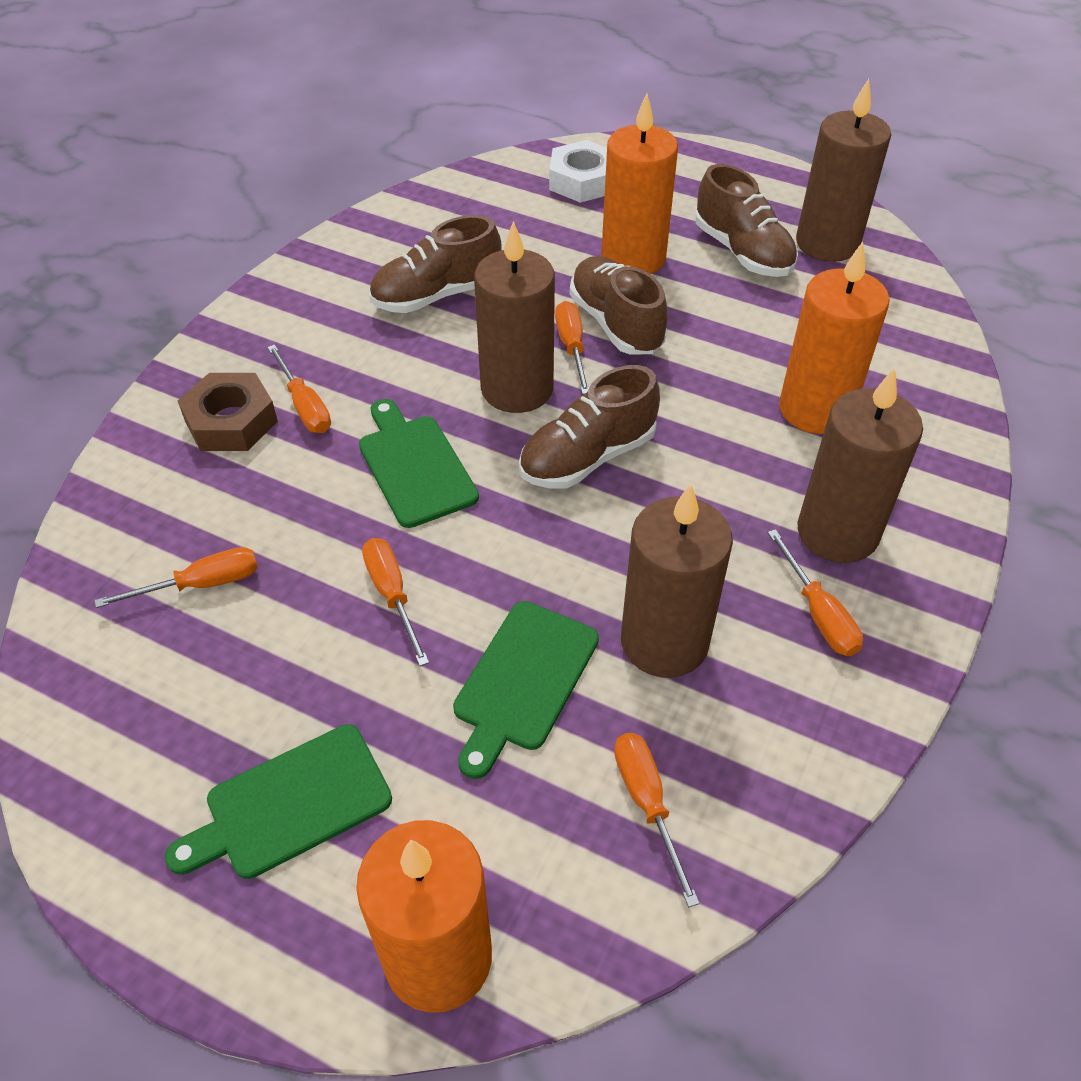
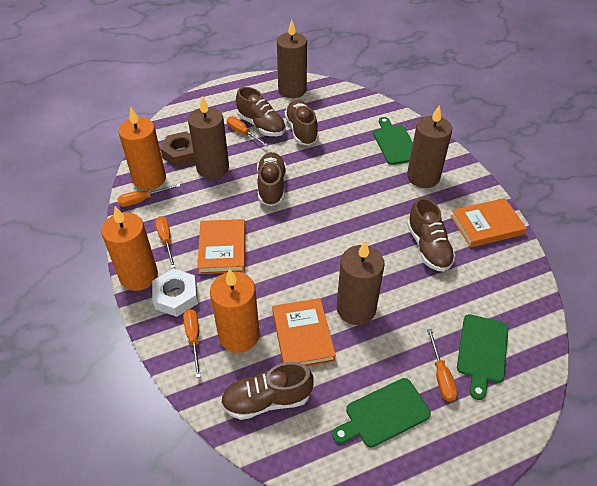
brown shoe: [369,215,502,313] [519,365,660,489] [570,256,668,355] [695,164,798,277] = 4 -> [221,362,314,420] [236,87,286,136] [257,152,286,206] [285,100,319,145] [407,197,456,272] = 5
orange book: none = 0 -> [197,219,245,274] [272,298,336,366] [451,198,527,247] = 3
orange screwdriver: [95,547,258,608] [267,344,331,433] [362,538,429,666] [555,301,589,395] [614,733,699,907] [767,529,863,656] = 6 -> [117,184,181,207] [155,216,175,268] [183,309,201,378] [227,116,268,147] [427,329,458,401] = 5

